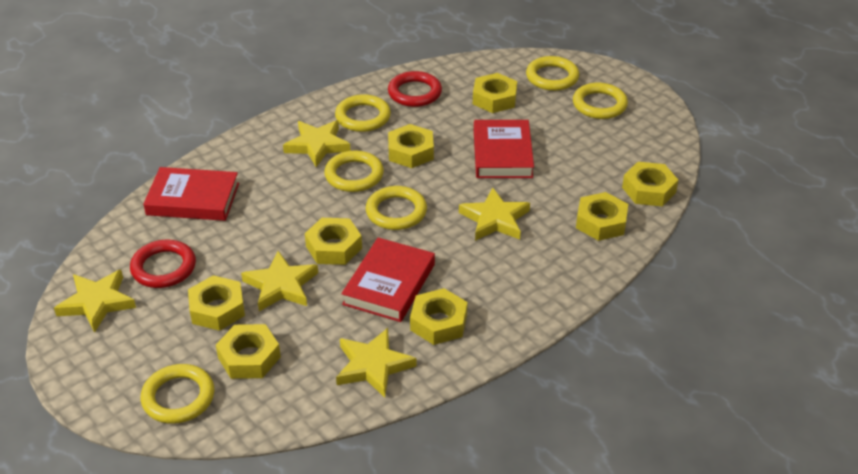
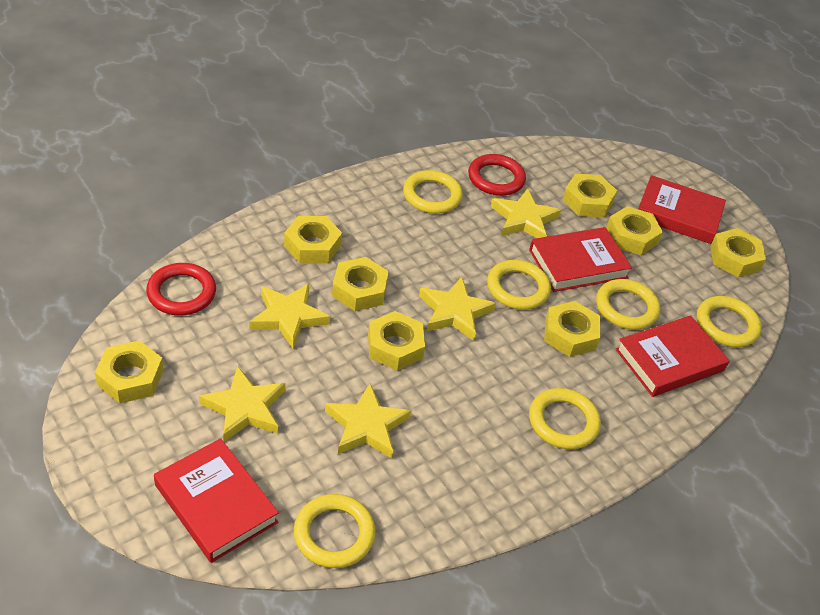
red book: [143,167,239,221] [341,238,435,322] [474,120,534,178] = 3 -> [154,438,279,563] [529,227,632,292] [615,315,730,397] [638,175,726,244] = 4

